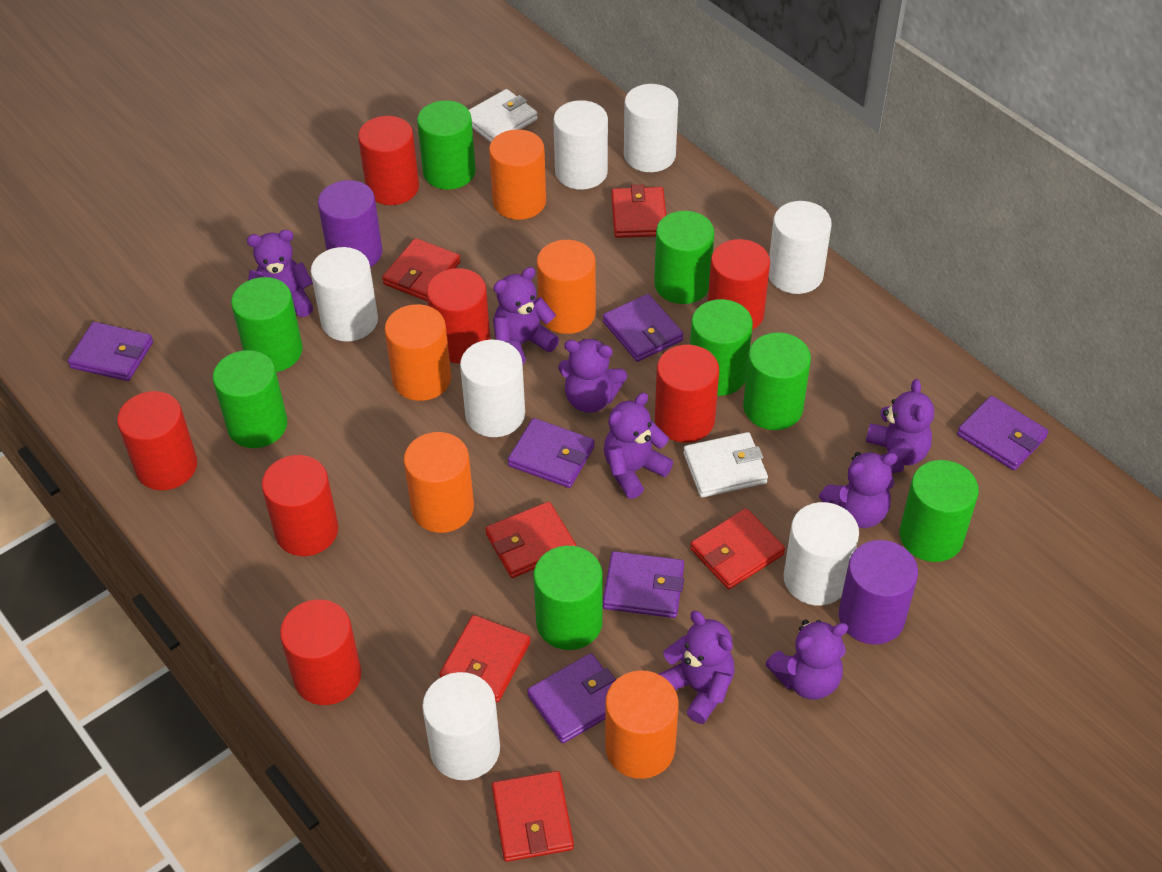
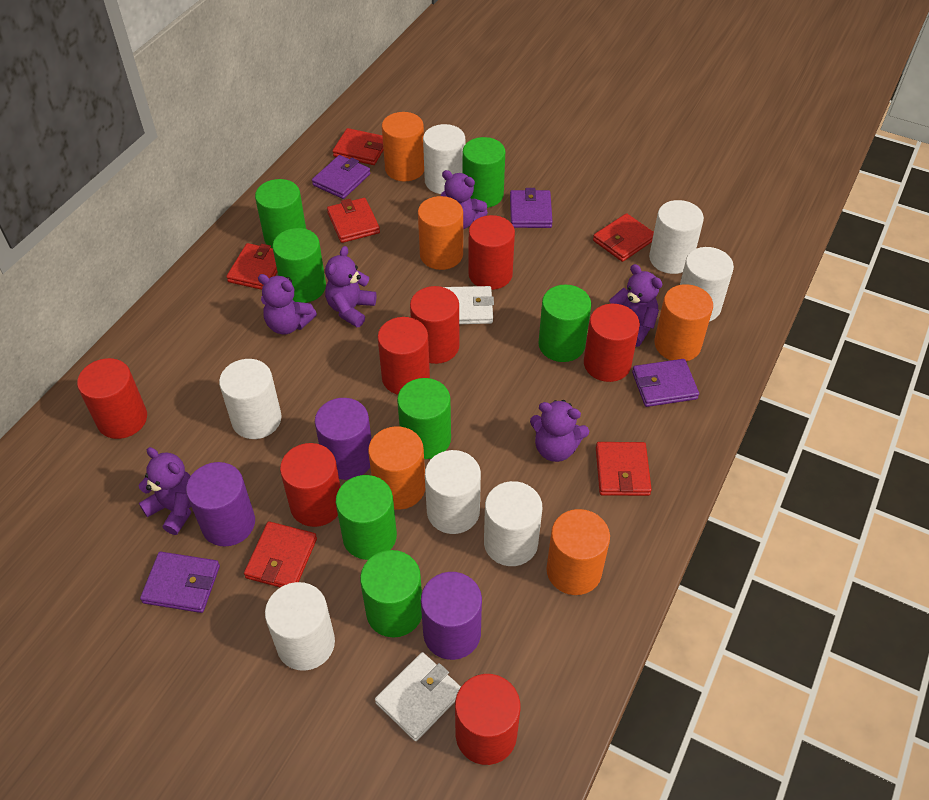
green cylinder: [213,350,287,448] [231,277,303,372] [417,100,476,190] [533,546,603,650] [654,211,714,304] [690,299,753,396] [743,332,811,430] [900,460,979,562] = 8 -> [255,179,306,248] [273,228,326,303] [336,475,397,560] [360,550,422,638] [397,378,451,459] [463,137,505,208] [538,285,591,362] = 7
purple cylinder: [318,180,382,267] [839,540,918,644] = 2 -> [186,462,255,547] [315,398,372,480] [421,572,482,660] = 3
purple teddy bear: [247,230,313,317] [493,267,559,364] [558,339,627,413] [604,393,673,499] [659,611,735,724] [765,620,848,700] [819,451,898,528] [866,379,934,473] = 8 -> [139,447,191,535] [258,274,317,335] [325,246,376,327] [441,170,488,229] [530,400,589,462] [609,264,662,347] = 6
purple wallet: [68,322,153,381] [508,418,595,488] [527,653,616,743] [603,294,684,362] [603,551,684,618] [957,396,1048,470] = 6 -> [140,552,220,613] [312,155,370,199] [510,188,553,228] [632,359,699,407] = 4

